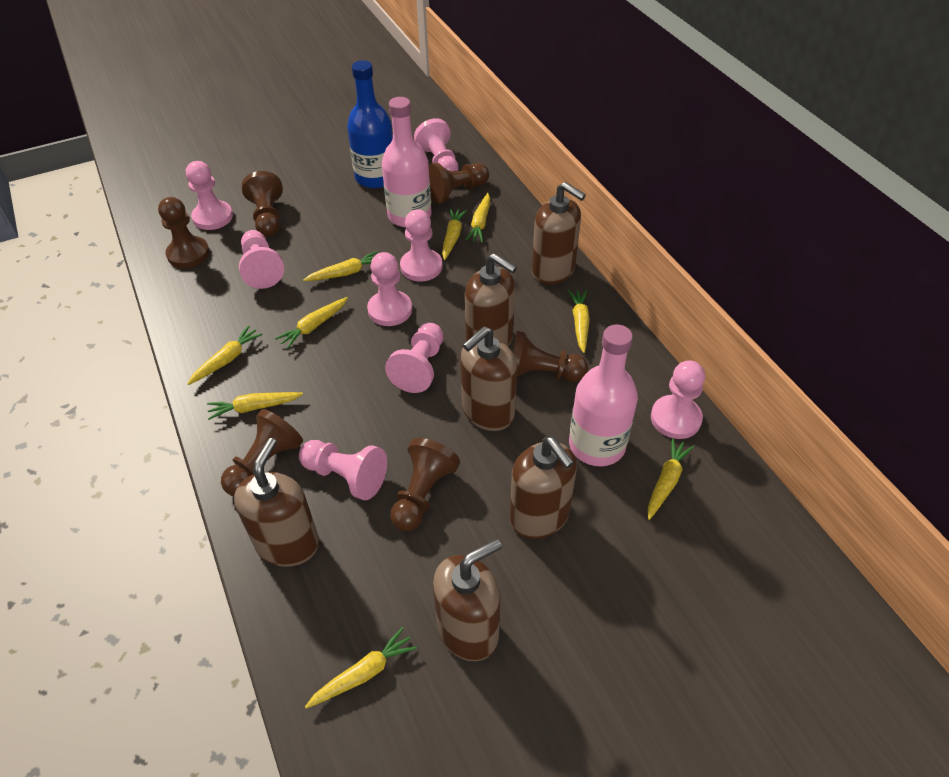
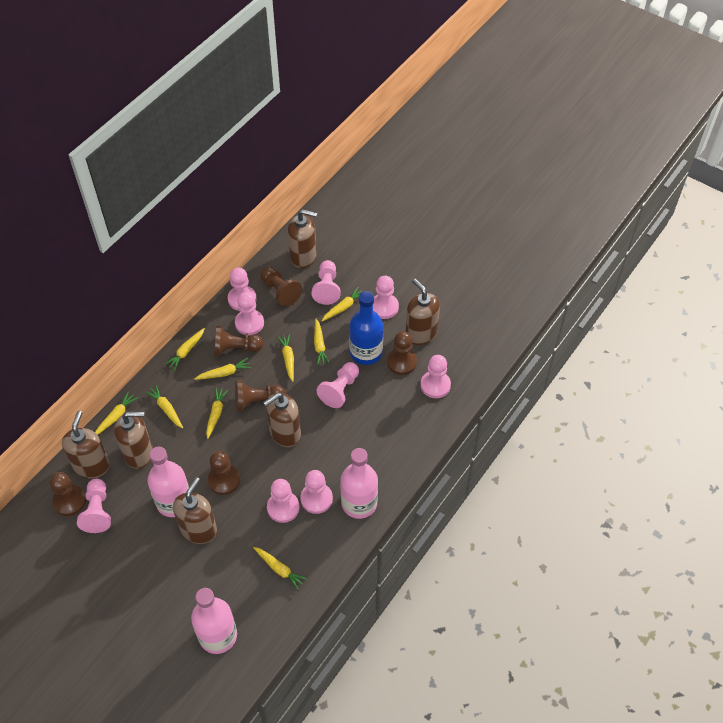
pink bottle: [382,97,432,228] [569,325,638,466] = 2 -> [148,447,189,517] [191,588,237,654] [340,448,378,519] = 3
pink pawn: [186,161,233,230] [239,230,284,289] [299,440,387,500] [367,252,412,326] [385,323,444,393] [400,209,442,282] [414,118,458,171] [651,361,705,439] = 8 -> [77,479,111,533] [228,268,257,311] [235,292,264,335] [267,479,300,523] [300,470,333,514] [312,260,341,305] [317,362,359,408] [373,276,399,319] [420,355,451,398] = 9

